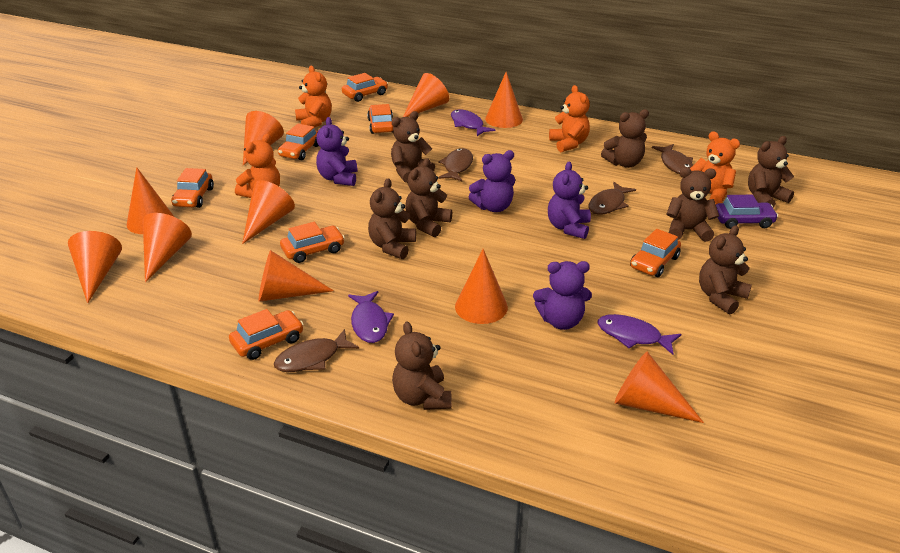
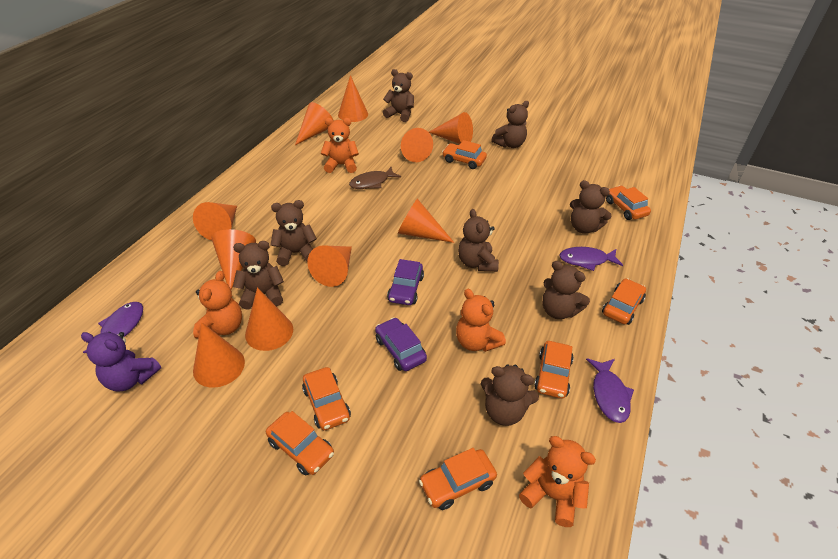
brown fish: [274,329,359,372] [438,148,473,181] [589,182,636,215] [652,144,693,174] = 4 -> [349,167,401,189] = 1
purple car: [716,195,778,229] = 1 -> [375,317,427,371] [387,259,424,305] = 2
purple teddy bear: [316,117,357,186] [469,150,515,212] [533,261,592,330] [548,161,591,239] = 4 -> [81,332,161,392] = 1

